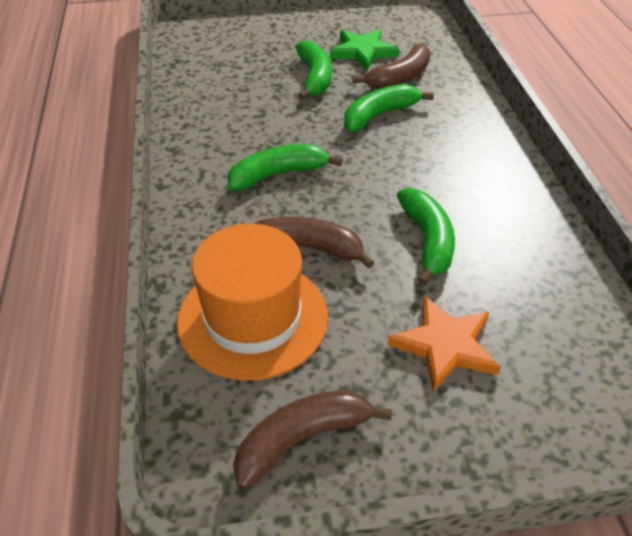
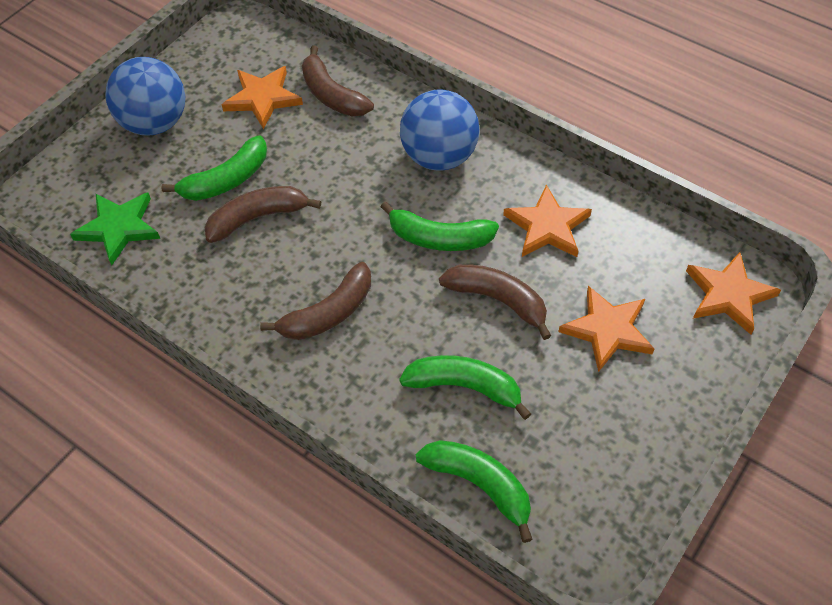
blue ball: none = 0 -> [105,57,185,136] [400,89,480,171] = 2
brown banana: [233,390,392,489] [254,217,375,269] [352,44,430,89] = 3 -> [205,186,321,243] [260,262,371,340] [302,45,374,116] [439,264,551,340] = 4
orange hat: [177,224,328,381] = 1 -> none = 0
orange star: [388,296,501,392] = 1 -> [221,66,303,129] [503,185,592,257] [558,286,655,372] [686,252,781,334] = 4

